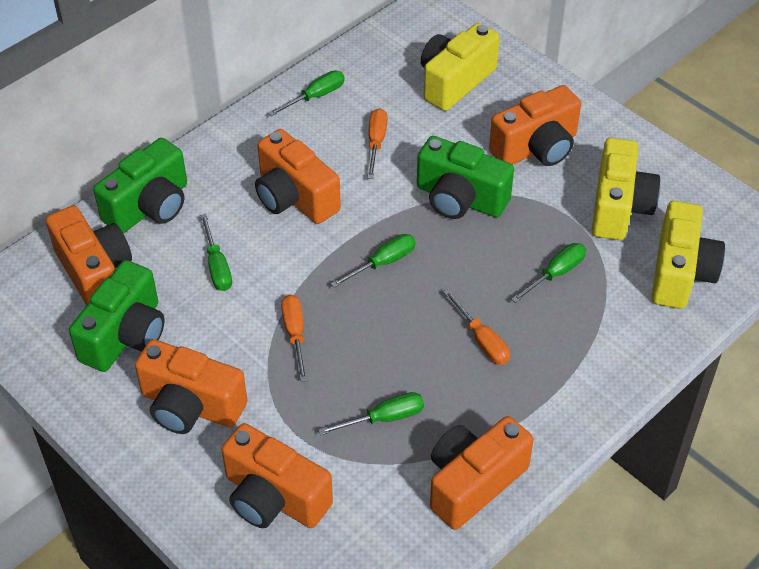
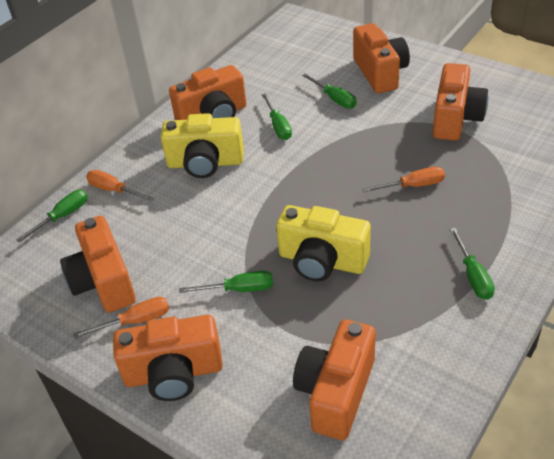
green camera: [69,260,165,372] [93,138,187,233] [417,136,514,219] = 3 -> none = 0
yellow camera: [421,23,500,111] [592,138,660,240] [651,201,725,309] = 3 -> [160,113,244,178] [276,205,371,281] = 2

